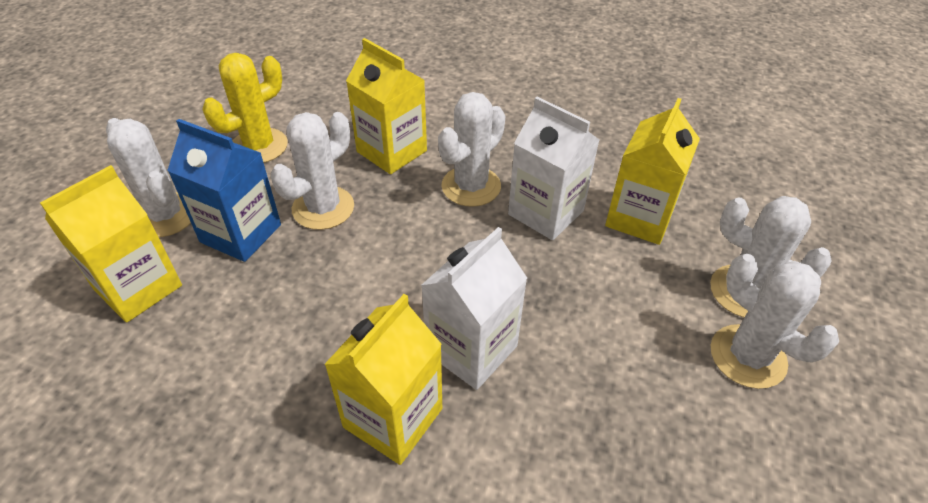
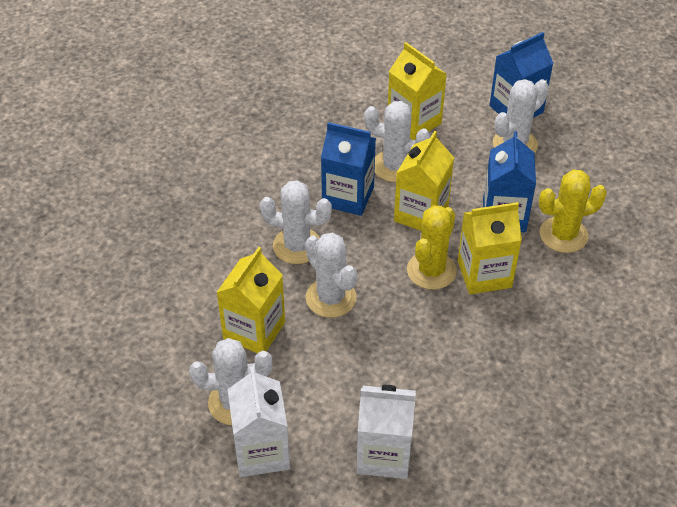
blue carton: [167,119,281,262] = 1 -> [321,122,376,216] [483,131,536,232] [489,32,554,118] = 3
yellow cactus: [202,53,288,163] = 1 -> [407,205,457,290] [539,170,607,253] = 2

